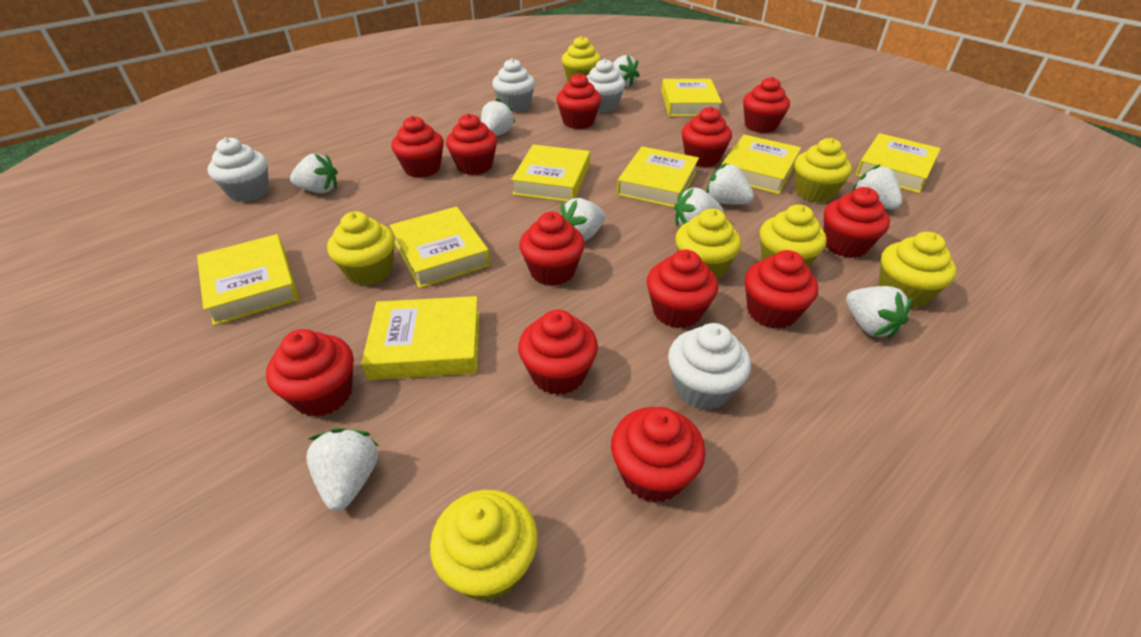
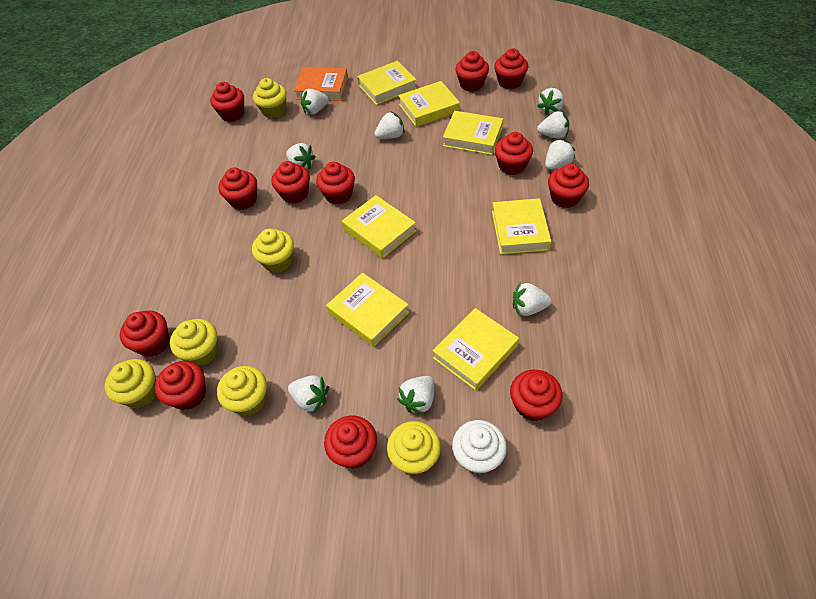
orange book: none = 0 -> [294,67,348,101] = 1
white cupcake: [208,137,269,202] [492,58,535,112] [586,59,625,113] [668,323,751,410] = 4 -> [452,420,507,474] = 1
yellow book: [197,234,299,326] [361,296,480,380] [390,207,490,288] [511,145,590,202] [617,147,699,208] [661,79,722,116] [721,134,801,194] [856,133,941,193] = 8 -> [326,273,409,347] [342,195,416,258] [357,61,417,105] [398,81,460,127] [433,308,519,391] [443,111,503,155] [492,198,552,254] = 7
yellow cupcake: [327,211,395,286] [430,490,538,601] [562,36,601,82] [675,209,741,280] [759,204,827,267] [794,138,852,203] [879,232,957,308] = 7 -> [105,359,156,408] [170,319,218,366] [217,366,267,416] [252,229,294,273] [253,78,287,118] [387,421,441,475] = 6

